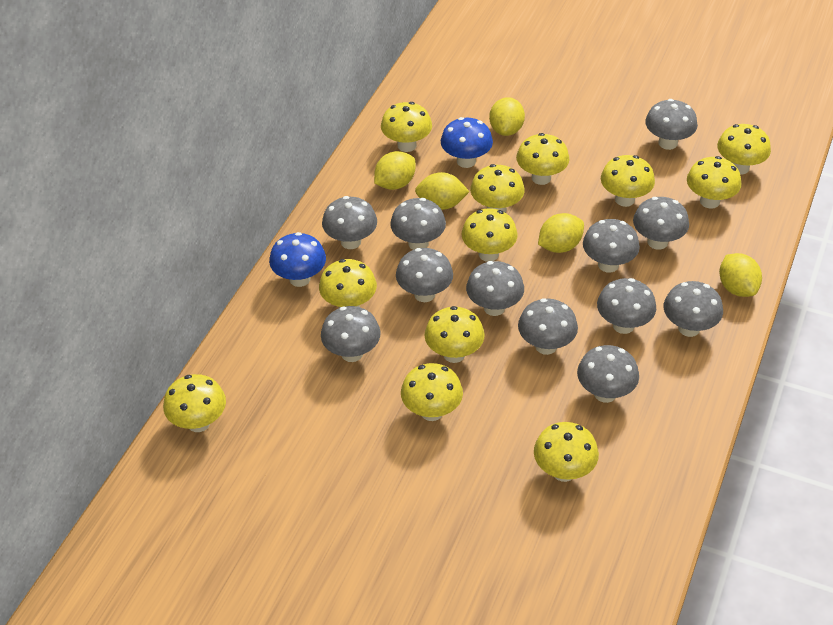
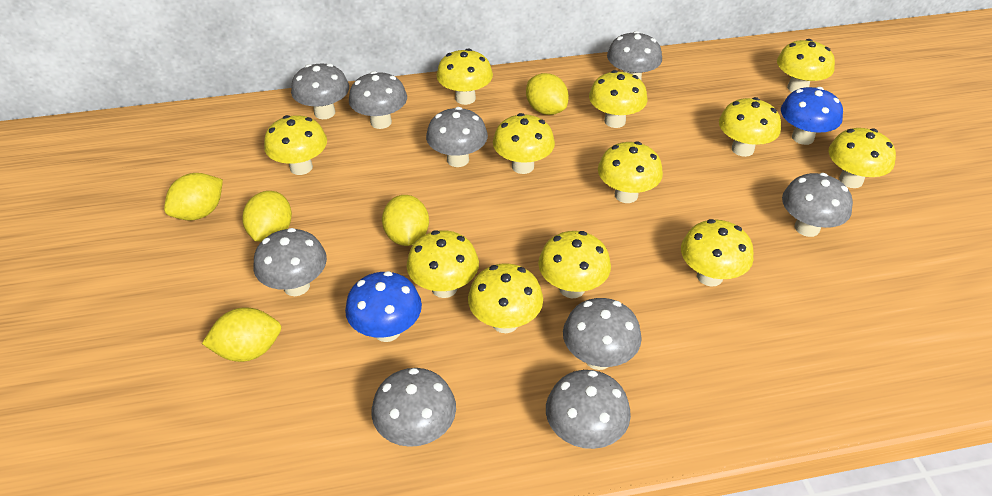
grey mushroom: [321,306,381,362] [322,196,377,249] [390,198,446,250] [396,248,453,302] [466,261,524,316] [518,298,578,355] [577,345,639,403] [583,219,640,272] [597,278,656,334] [633,197,689,250] [645,99,698,150] [664,281,723,337] = 12 -> [253,228,327,296] [291,63,349,119] [349,71,407,129] [371,368,456,447] [426,107,488,167] [546,370,631,449] [563,298,642,370] [607,31,662,80] [782,173,853,237] = 9

